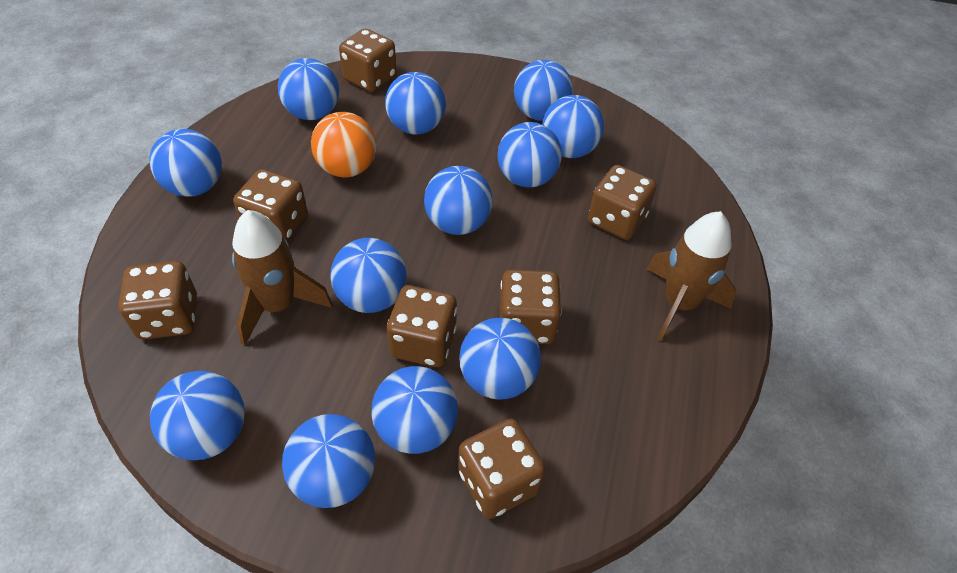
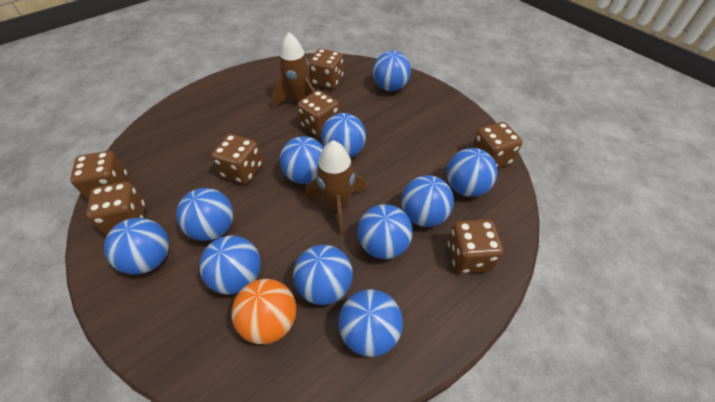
blue ball: [149,129,222,197] [150,371,245,460] [278,58,339,120] [282,414,375,508] [330,238,406,313] [371,366,458,454] [385,72,446,135] [424,166,492,235] [459,318,541,400] [497,122,562,187] [514,60,573,121] [542,95,604,158] = 12 -> [104,218,169,275] [176,188,233,241] [199,235,261,294] [280,136,324,184] [293,245,353,305] [321,113,366,158] [339,289,403,357] [358,204,413,259] [373,51,411,91] [401,175,454,227] [447,148,497,197] = 11

